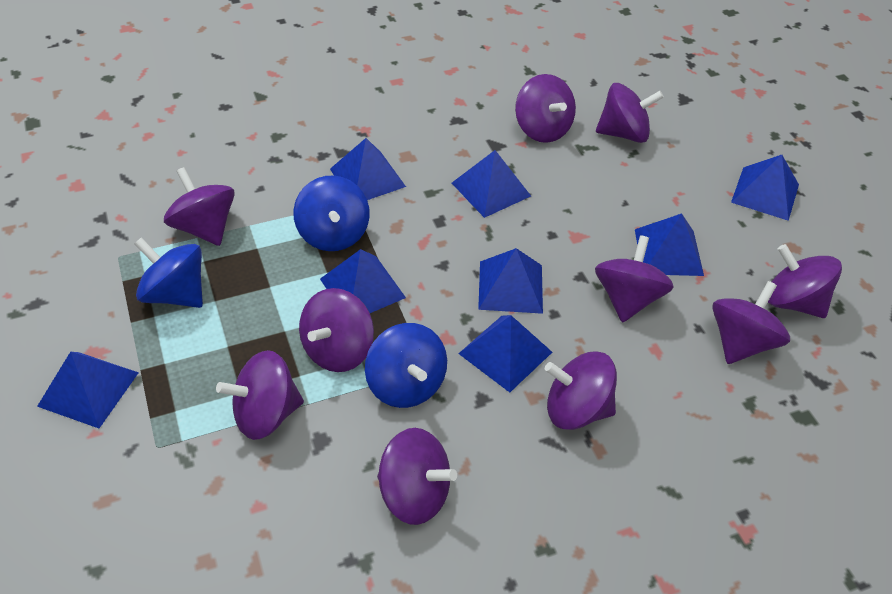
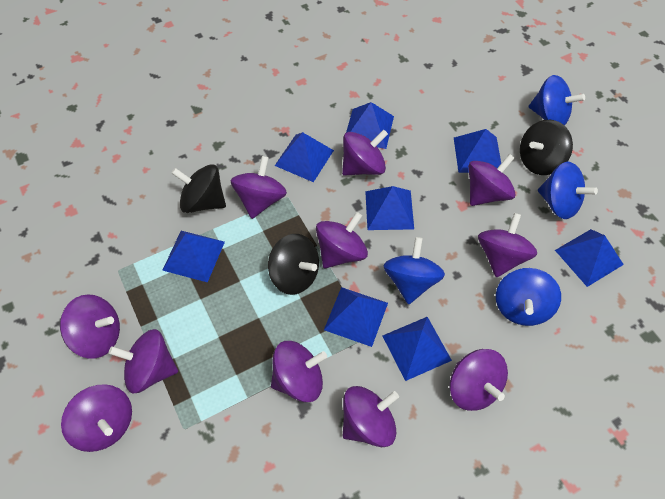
black spinning top: none = 0 -> [171,164,226,213] [268,234,319,295] [520,120,573,175] = 3
blue spinning top: [134,238,203,308] [293,176,370,251] [365,323,447,408] = 3 -> [383,237,445,304] [496,268,561,326] [529,75,585,125] [538,161,598,219] = 4
purple spinning top: [164,167,235,246] [216,350,304,440] [299,288,374,372] [377,428,457,525] [515,74,576,143] [545,351,617,430] [595,235,674,323] [596,83,664,143] [712,281,790,364] [768,244,842,318] = 10 -> [60,294,120,359] [61,384,132,452] [109,329,178,394] [231,156,287,219] [271,341,327,402] [316,212,368,268] [342,130,388,176] [343,386,399,447] [450,349,508,411] [468,154,516,206] [478,213,537,277] = 11

